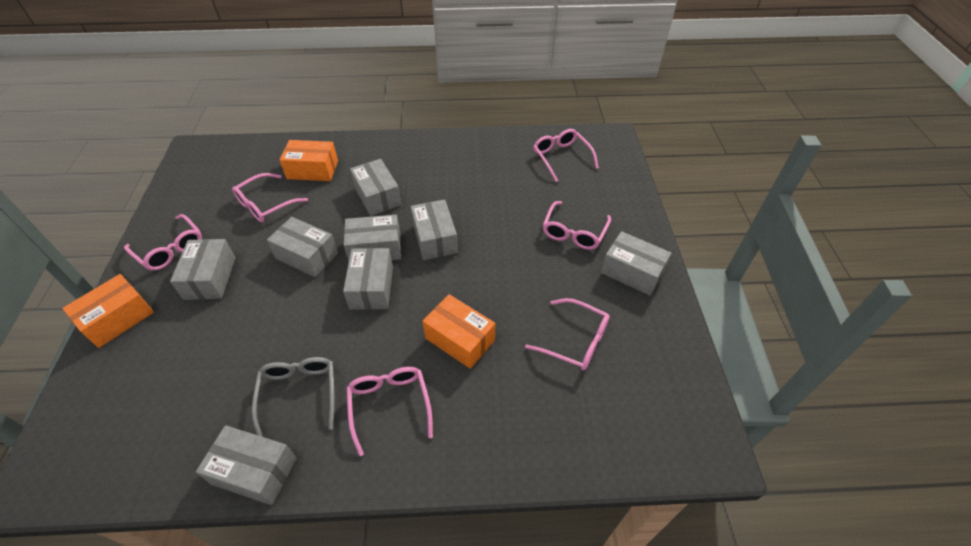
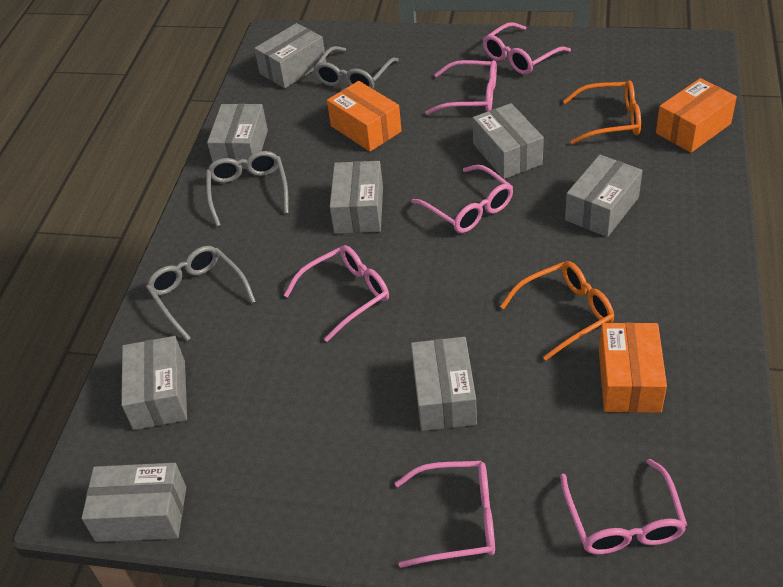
grey glasses: [252,357,335,437] = 1 -> [146,246,256,341] [206,151,289,227] [313,46,399,89] = 3
orange glasses: none = 0 -> [500,261,614,361] [563,80,641,144] = 2

